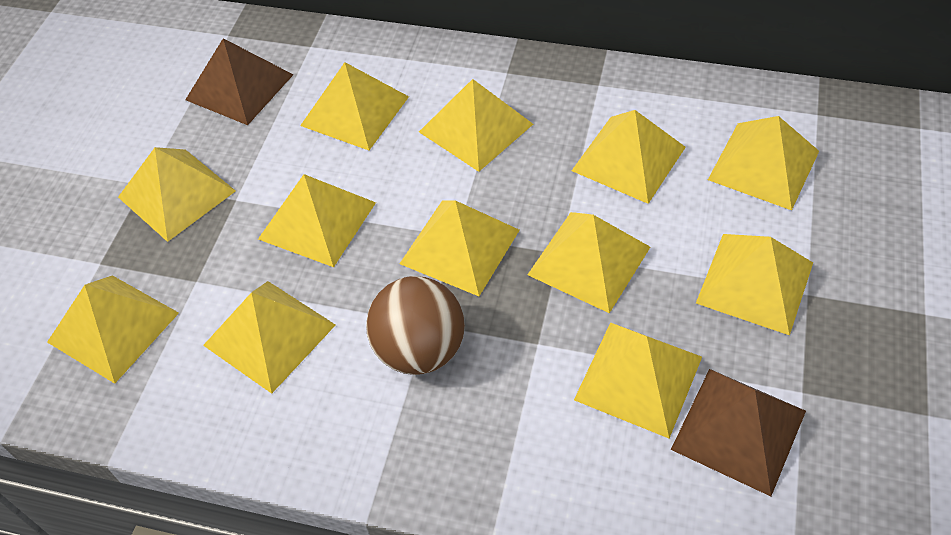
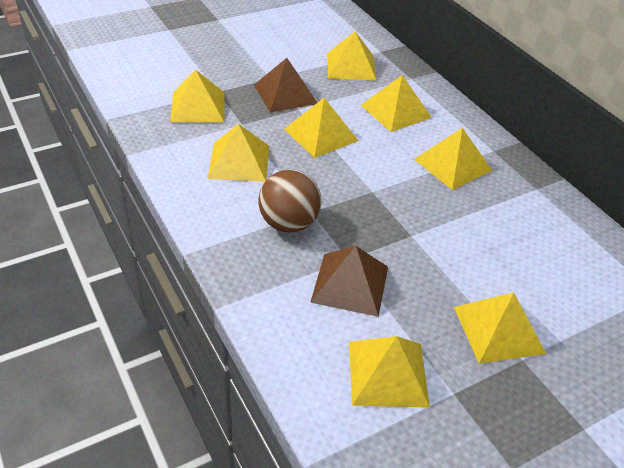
yellow pyramid: [47,275,179,384] [118,147,236,242] [203,281,335,394] [258,174,376,267] [300,62,409,150] [399,200,520,296] [419,79,533,172] [527,212,650,313] [571,110,686,204] [574,322,702,439] [696,234,813,336] [708,116,819,210] = 12 -> [170,70,225,123] [208,124,269,182] [284,98,359,158] [327,31,377,81] [349,336,430,408] [361,75,432,132] [414,128,492,190] [454,292,546,364] = 8

